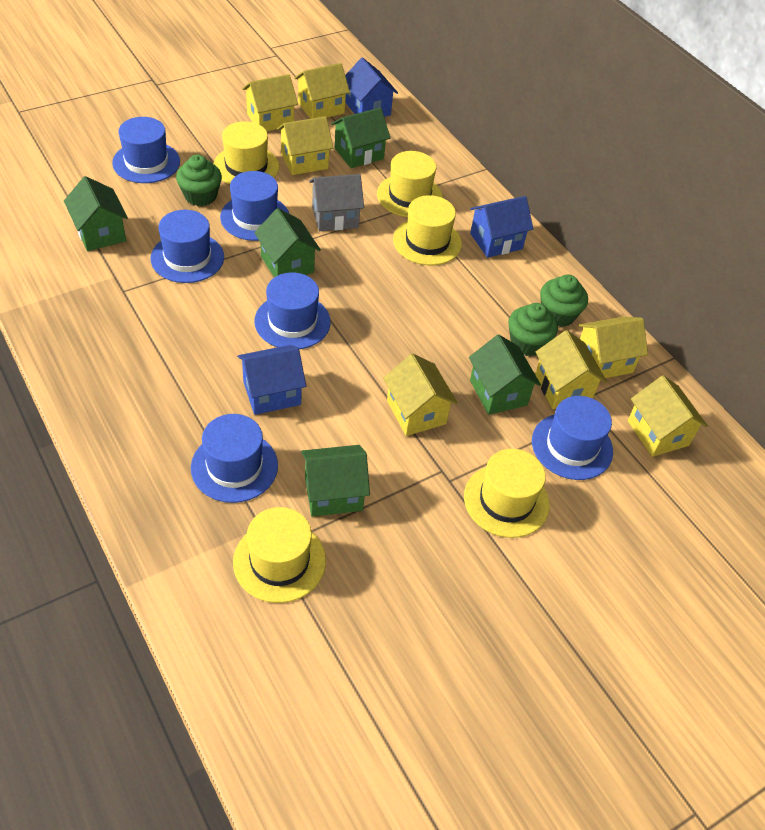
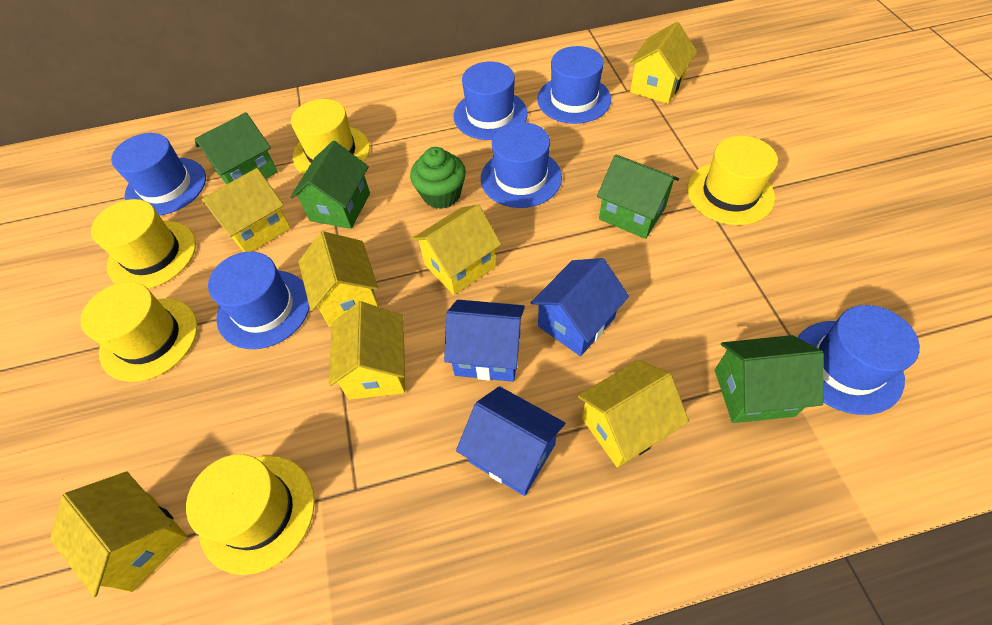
green cupcake: [176,155,222,206] [508,303,558,356] [540,275,588,327] = 3 -> [410,147,466,209] = 1
green house: [64,176,128,251] [254,208,321,277] [301,445,370,517] [331,108,391,168] [469,335,541,415] = 5 -> [195,112,278,184] [290,141,370,229] [597,154,679,239] [715,335,824,423] = 4
grey house: [309,174,364,231] = 1 -> none = 0

